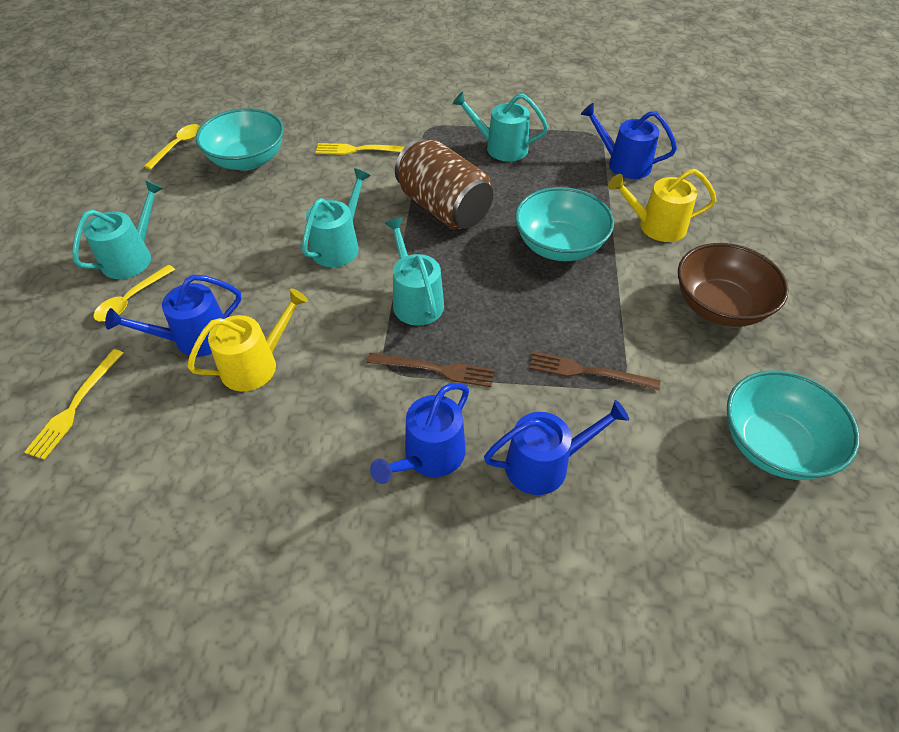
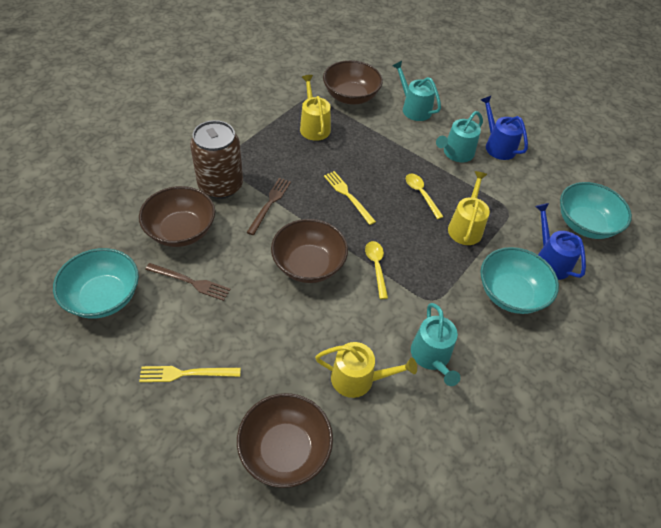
blue watering can: [105,274,242,357] [370,383,469,484] [484,400,629,495] [581,103,677,179] = 4 -> [481,95,528,160] [535,203,586,280] = 2
brown bowl: [678,243,789,327] = 1 -> [139,186,215,247] [237,393,333,488] [271,219,348,283] [323,60,383,105] = 4
turquoise watering can: [72,180,163,279] [302,168,371,267] [385,217,444,326] [452,91,548,162] = 4 -> [393,61,441,121] [411,303,460,386] [436,111,483,162] = 3
yellow watering can: [187,288,308,391] [608,169,717,242] = 2 -> [300,75,331,141] [315,342,417,398] [448,171,490,245] = 3

